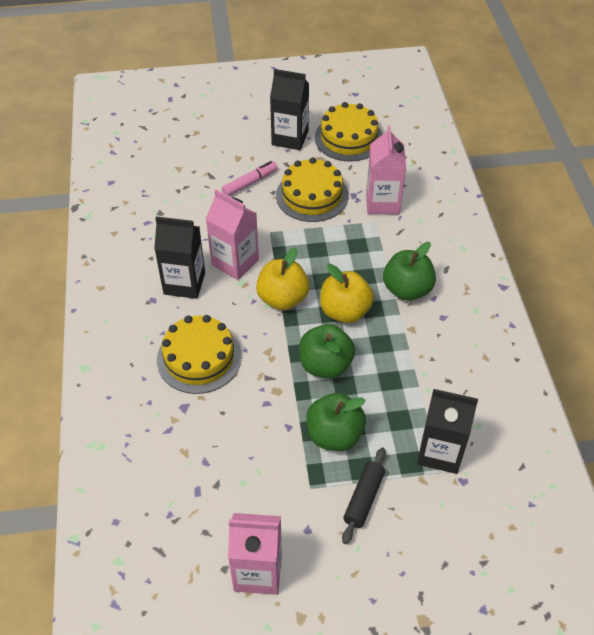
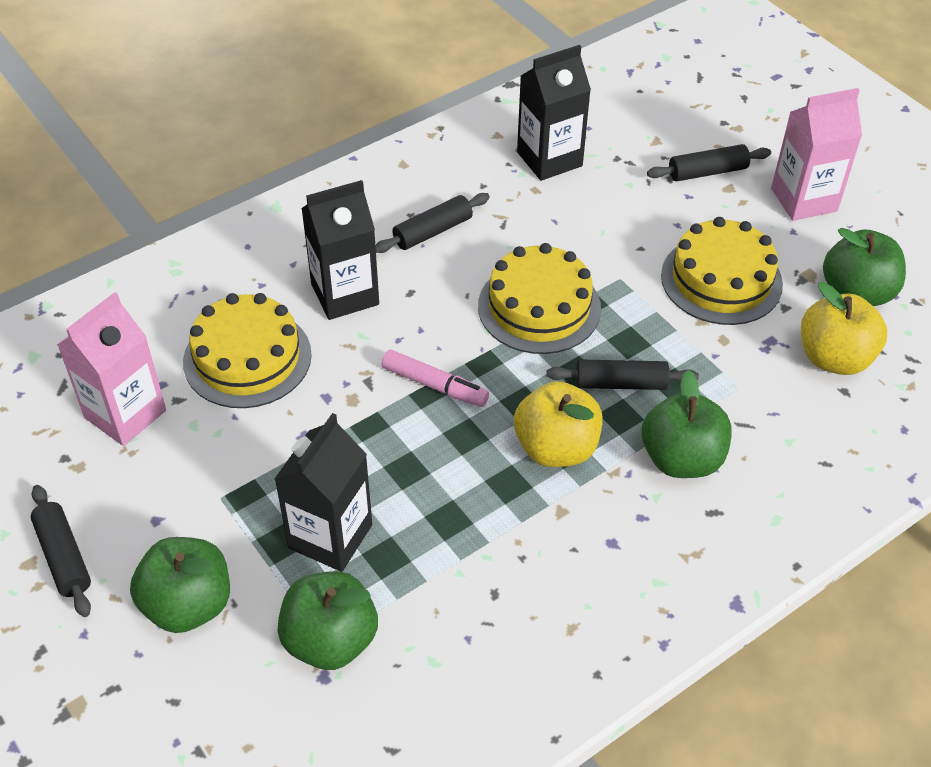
black rolling pin: [342,447,386,544] = 1 -> [31,485,91,617] [375,193,490,253] [546,359,699,390] [647,144,771,181] = 4
green apple: [299,324,355,379] [306,393,366,451] [383,242,436,301] = 3 -> [130,537,230,633] [278,571,378,670] [642,370,732,478] [823,228,906,306] = 4
pink carton: [206,190,259,280] [228,513,282,595] [366,126,406,214] = 3 -> [57,292,166,446] [771,88,862,221] = 2

